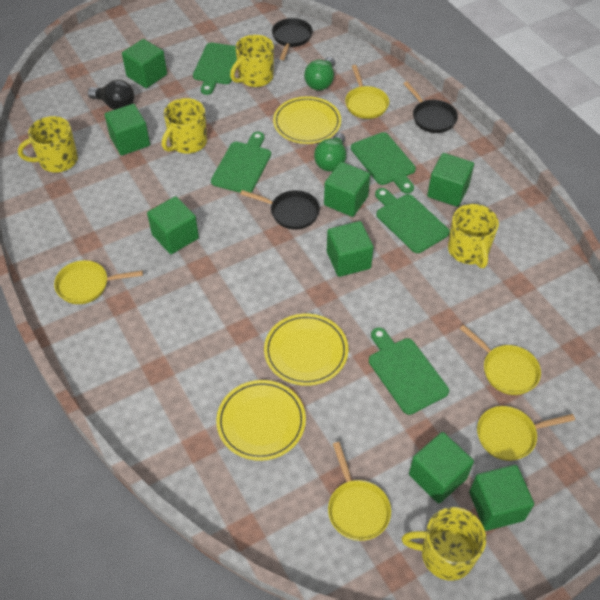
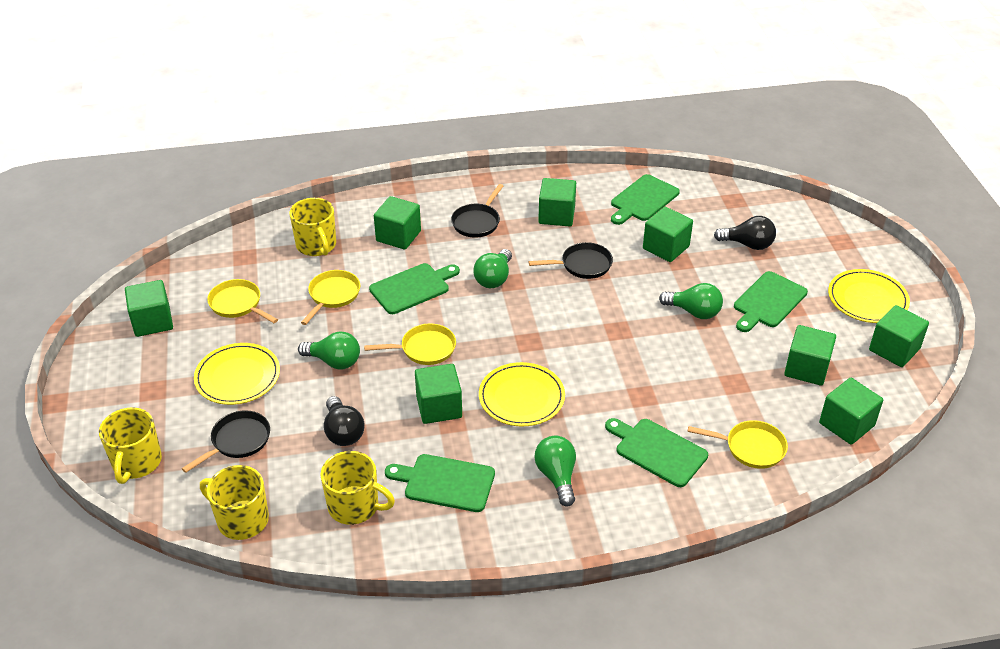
black light bulb: [88,80,134,110] = 1 -> [324,396,365,446] [714,216,776,250] = 2
green light bulb: [304,57,335,91] [314,133,346,172] = 2 -> [298,331,360,369] [473,249,512,288] [535,436,576,506] [659,283,723,319] = 4
yellow mug: [18,116,78,172] [162,98,207,154] [230,35,274,87] [402,507,486,581] [448,204,499,268] = 5 -> [99,408,162,484] [200,465,269,540] [290,198,336,256] [320,451,395,525] = 4
yellow pan: [54,260,143,304] [328,442,391,541] [345,65,389,119] [459,325,541,395] [477,406,575,461] = 5 -> [207,279,278,323] [301,270,360,325] [364,323,456,365] [688,420,788,469] = 4

